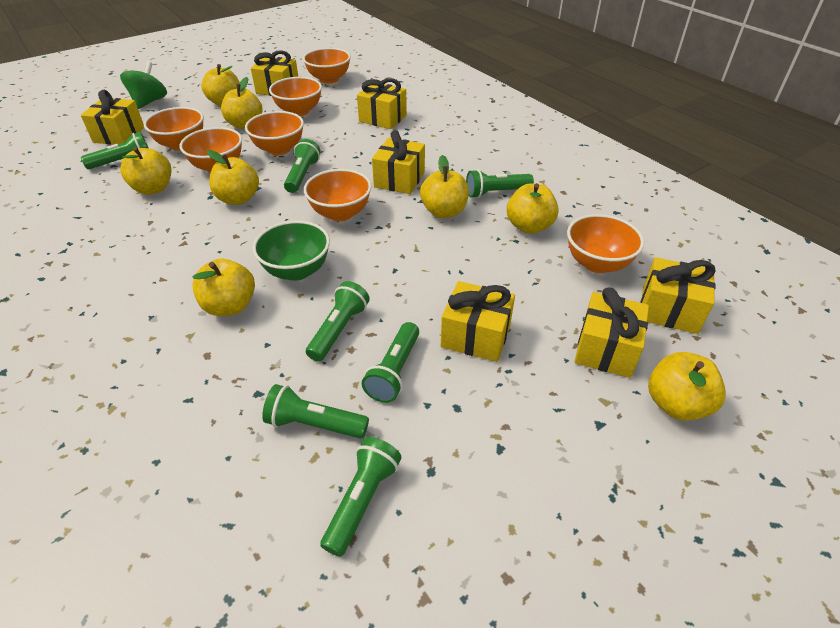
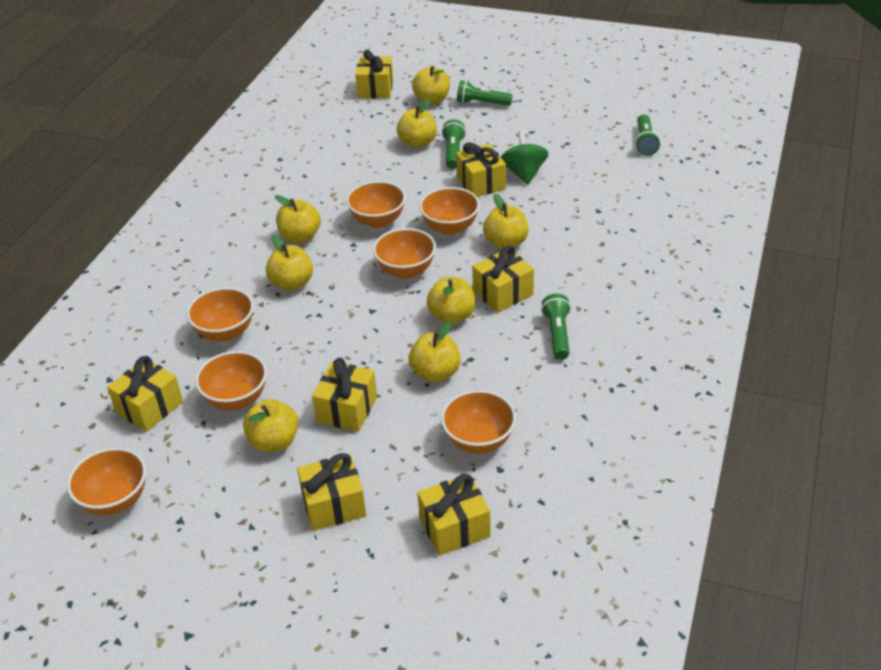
green bowl: [253,220,330,281] = 1 -> none = 0
green flashlight: [81,132,148,169] [262,384,369,438] [284,139,321,193] [306,281,370,362] [320,437,401,557] [362,322,419,403] [466,169,534,198] = 7 -> [442,119,466,169] [457,80,513,106] [541,294,571,360] [635,115,660,156] = 4

